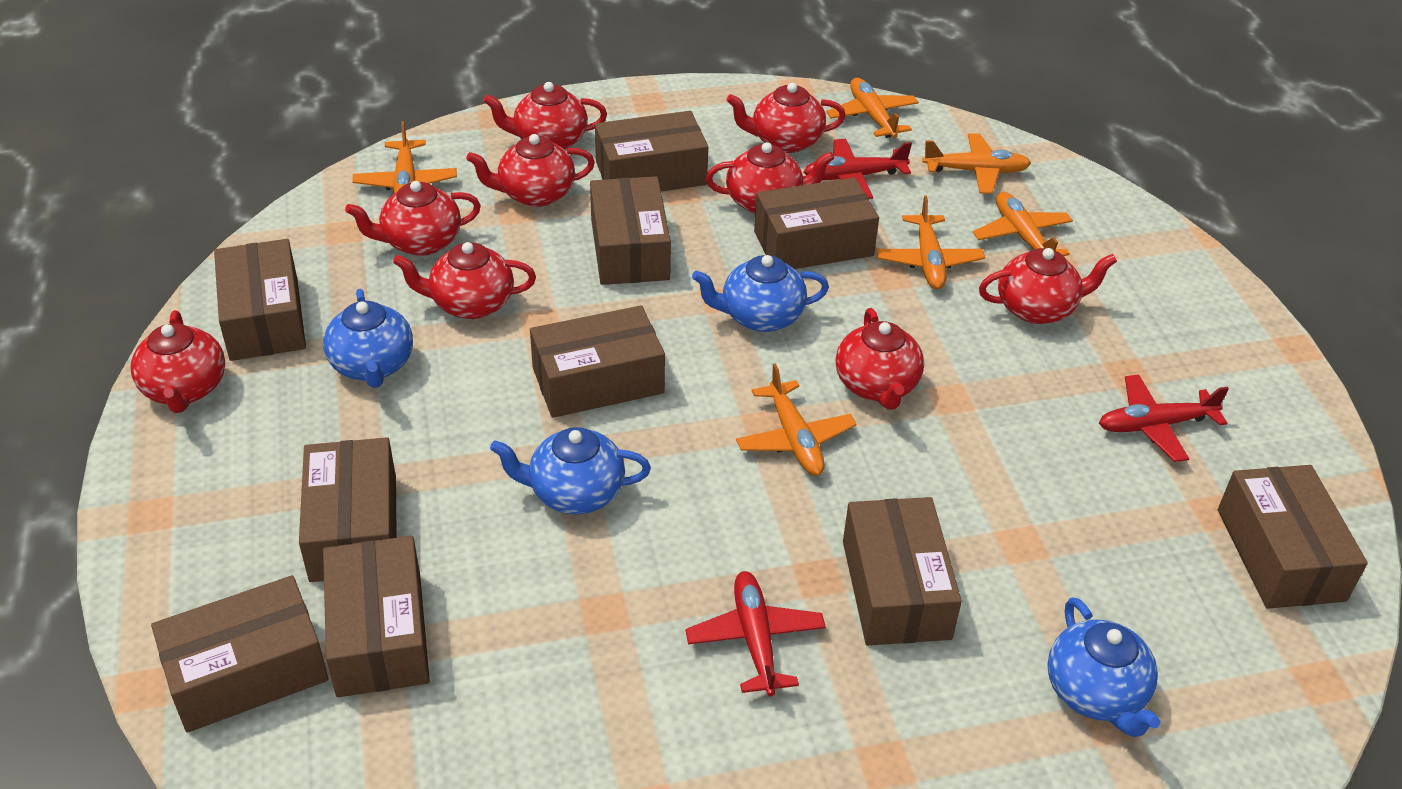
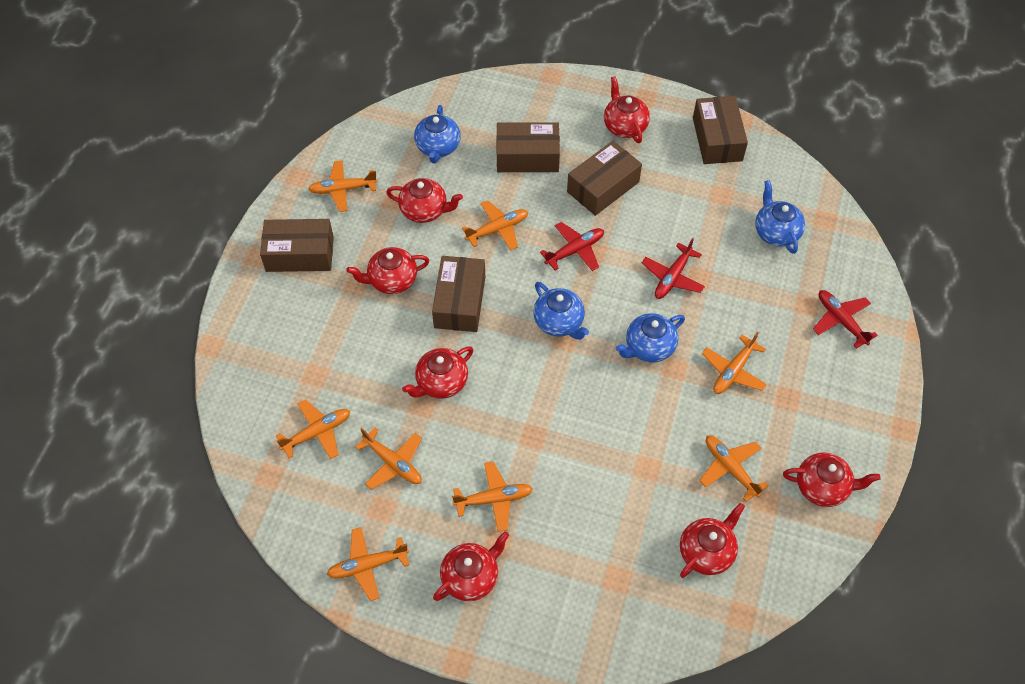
brown box: [151,575,328,733] [214,239,306,361] [299,437,397,582] [323,536,430,697] [530,305,665,418] [590,176,671,285] [595,111,708,191] [754,177,879,269] [843,497,962,646] [1218,465,1368,609] = 10 -> [260,219,334,272] [432,256,485,332] [496,122,560,172] [567,141,642,216] [693,96,748,164] = 5
orange plane: [352,121,457,193] [736,363,856,476] [826,78,919,138] [876,195,985,290] [922,133,1031,194] [973,192,1073,256] = 6 -> [276,400,350,459] [308,160,378,212] [327,527,409,601] [355,427,422,490] [452,461,533,532] [462,200,528,250] [699,436,769,502] [702,332,767,394] = 8
red teapot: [130,310,225,413] [345,181,481,256] [393,242,536,319] [466,134,595,207] [483,82,607,150] [706,142,834,214] [726,83,846,153] [836,308,924,410] [979,248,1117,324] = 9 -> [346,247,429,294] [386,178,463,223] [402,346,473,399] [433,531,509,601] [604,76,650,143] [680,503,745,578] [783,453,881,507] = 7

